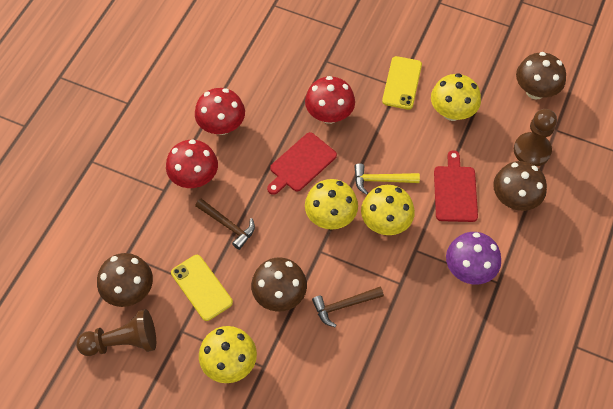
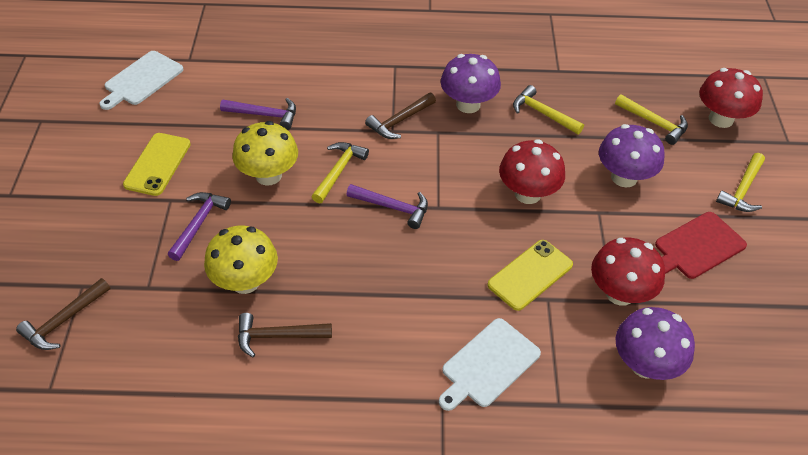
brown hammer: [195,198,255,250] [312,287,384,327] = 2 -> [16,278,110,350] [238,313,332,357] [365,93,436,139] = 3
brown mushroom: [97,253,153,307] [251,257,307,312] [493,161,547,211] [516,52,566,99] = 4 -> none = 0
brown pawn: [76,309,156,356] [514,109,557,166] = 2 -> none = 0
purple hammer: none = 0 -> [168,192,231,261] [220,98,296,130] [346,184,428,229] = 3
purple mushroom: [446,232,501,284] = 1 -> [441,54,501,113] [599,124,665,188] [615,307,695,380] = 3
red cutting board: [267,132,337,195] [434,150,478,222] = 2 -> [655,212,747,279] = 1
white cutting board: none = 0 -> [99,51,184,110] [439,318,541,411] = 2
yellow hammer: [354,163,420,195] = 1 -> [312,142,369,204] [513,85,584,134] [615,94,688,145] [716,153,765,212] = 4
yellow mushroom: [199,326,257,383] [305,179,358,229] [361,185,415,235] [431,73,481,121] = 4 -> [204,226,278,294] [232,121,298,185] = 2

